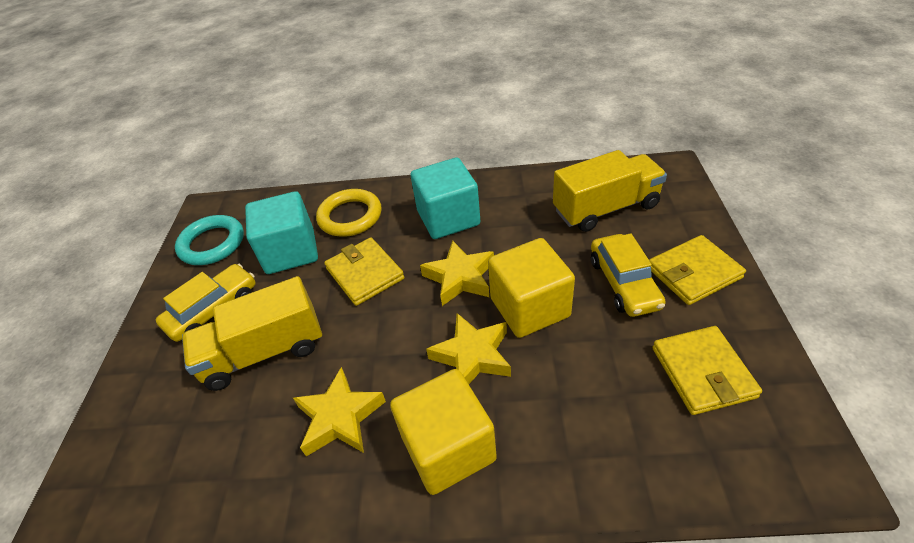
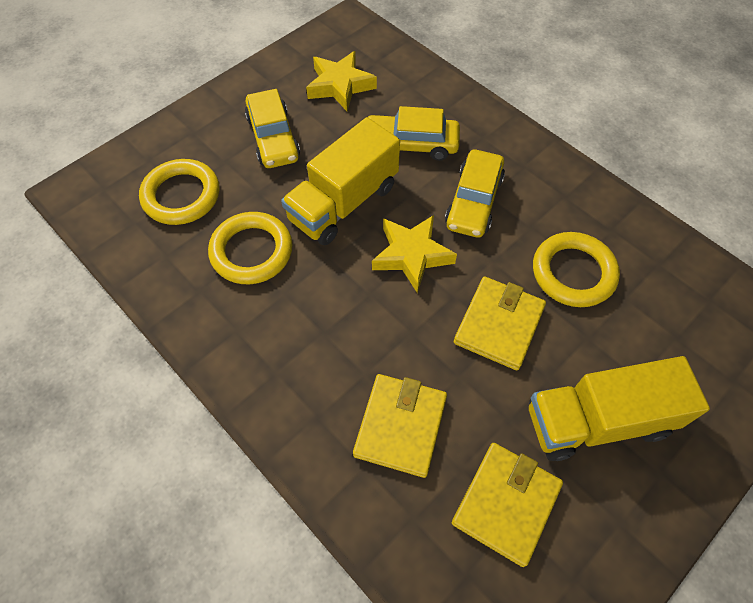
turquoise cube: [245,191,318,274] [411,158,480,239] = 2 -> none = 0
turquoise ring: [175,215,244,265] = 1 -> none = 0
yellow car: [156,264,256,342] [591,233,666,317] = 2 -> [245,89,300,168] [368,106,460,161] [445,150,505,238] = 3
yellow cube: [390,369,497,495] [488,238,575,338] = 2 -> none = 0
yellow ring: [316,189,382,237] = 1 -> [139,159,219,225] [208,212,293,284] [533,232,620,307] = 3
yellow star: [293,367,386,456] [420,240,494,306] [426,313,511,384] = 3 -> [306,51,377,111] [372,215,457,293] = 2

